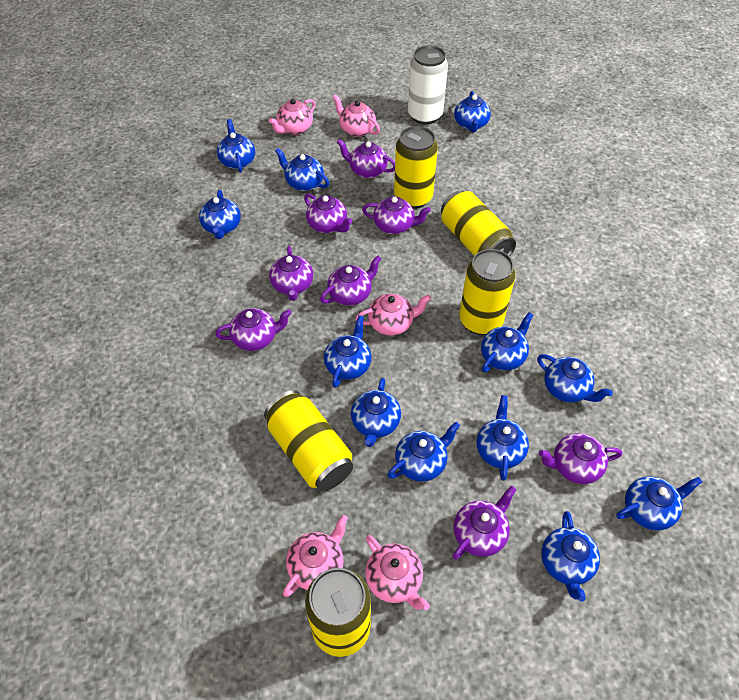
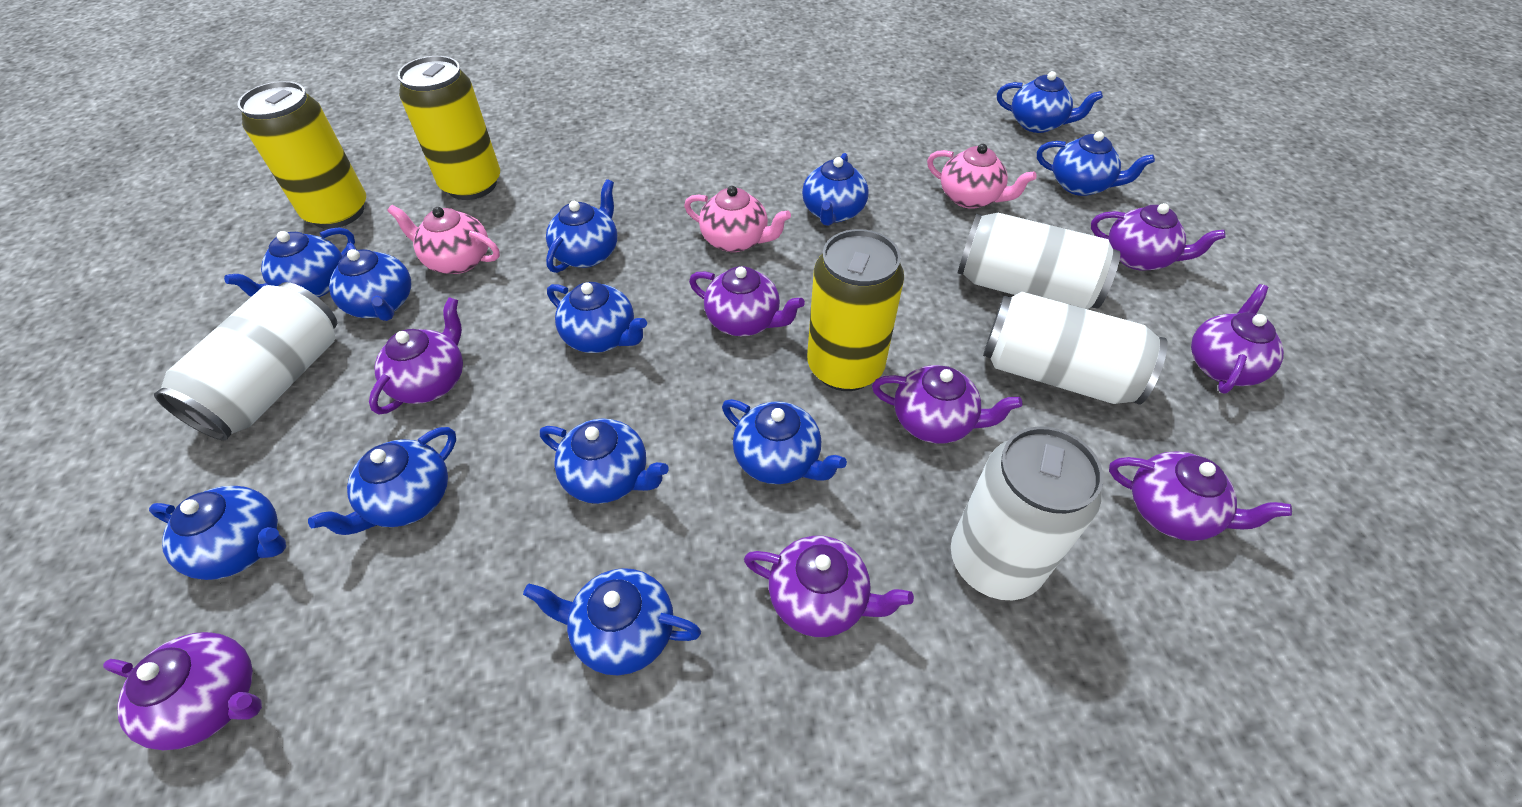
pink teapot: [269,99,316,135] [283,515,348,597] [333,94,380,137] [356,294,431,336] [365,535,430,610] = 5 -> [387,205,500,274] [684,186,791,252] [927,144,1037,209] = 3
white can: [408,45,448,125] = 1 -> [154,282,337,440] [951,426,1104,600] [957,213,1120,309] [983,292,1168,405] = 4
yellow can: [264,390,353,491] [305,568,371,657] [394,126,438,209] [441,191,516,256] [460,249,516,335] = 5 -> [237,81,366,229] [398,56,500,200] [807,229,904,391] = 3

